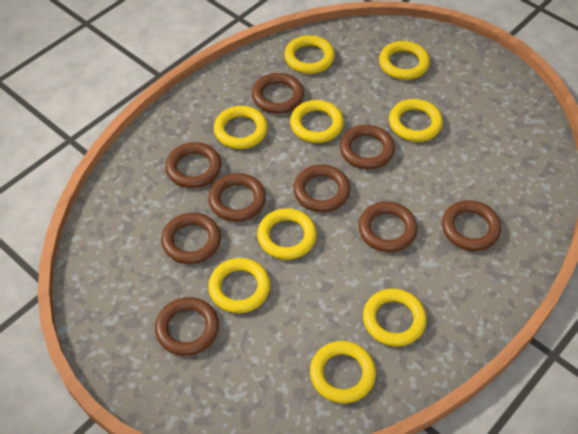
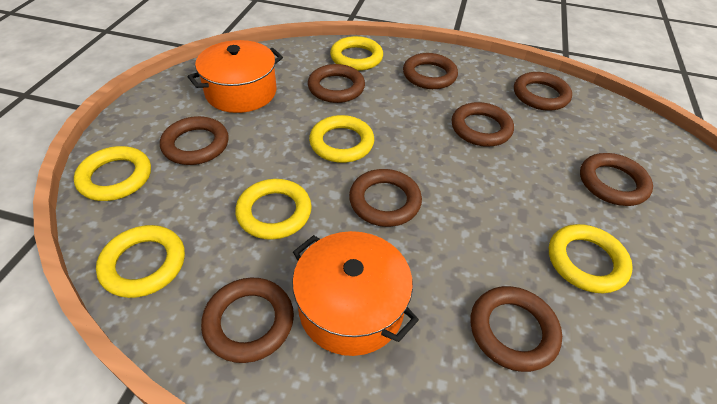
orange pot: none = 0 -> [187,40,283,113] [292,231,419,356] = 2
yellow ring: [208,258,270,313] [214,106,268,149] [257,208,317,260] [284,35,335,74] [290,100,344,143] [310,341,376,403] [363,289,427,347] [379,41,430,80] [389,99,443,142] = 9 -> [74,146,151,201] [96,225,185,298] [235,179,312,240] [309,115,374,163] [330,36,383,71] [549,224,633,293] = 6

